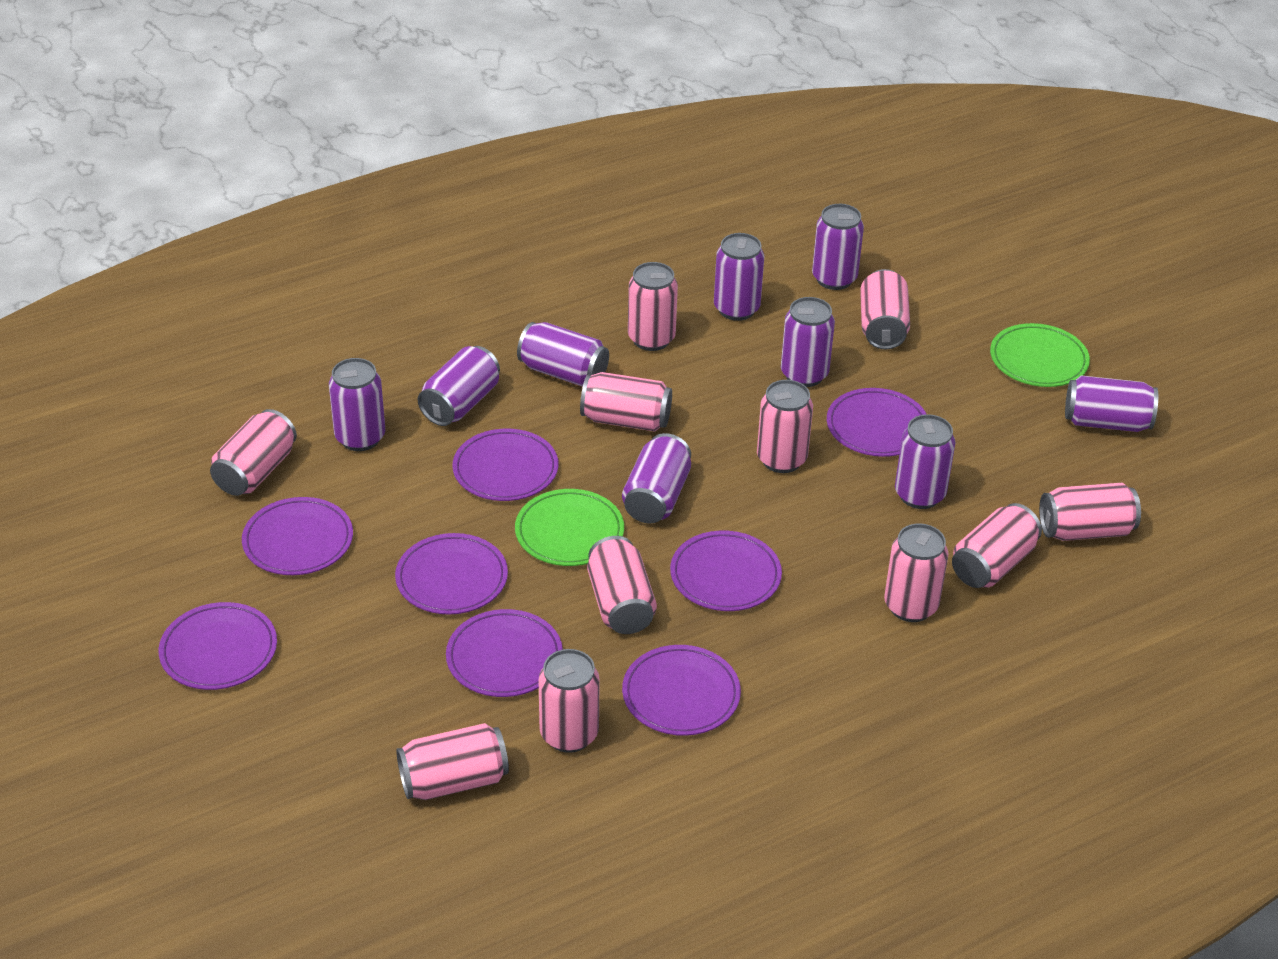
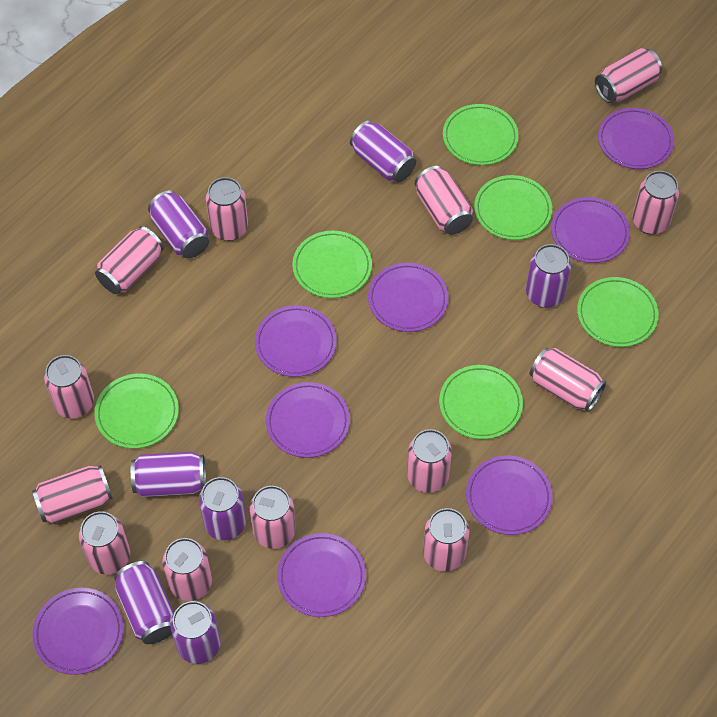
green plate: [515,489,624,566] [990,323,1090,387] = 2 -> [94,374,179,449] [292,231,372,298] [439,365,523,439] [443,104,519,165] [474,175,552,240] [577,277,659,347] = 6
pink can: [210,409,297,496] [396,723,509,800] [539,649,600,753] [580,372,672,432] [587,536,657,634] [628,262,678,351] [757,380,813,473] [860,269,910,350] [884,523,948,622] [952,503,1042,588] [1039,483,1141,541] = 11 -> [32,465,113,524] [44,355,94,418] [79,511,130,575] [95,226,164,294] [162,538,212,601] [206,177,248,241] [250,486,296,549] [407,429,452,493] [415,166,473,235] [423,508,469,571] [529,348,606,412] [595,48,662,103] [632,171,679,235] = 13
purple can: [329,358,385,451] [418,346,500,426] [517,322,609,387] [622,433,691,524] [714,233,764,321] [781,297,835,387] [812,204,864,290] [895,414,955,509] [1065,375,1158,432] = 9 -> [114,561,174,644] [131,452,206,497] [148,190,209,258] [170,601,221,664] [199,477,246,540] [350,120,416,183] [526,244,571,308] = 7

